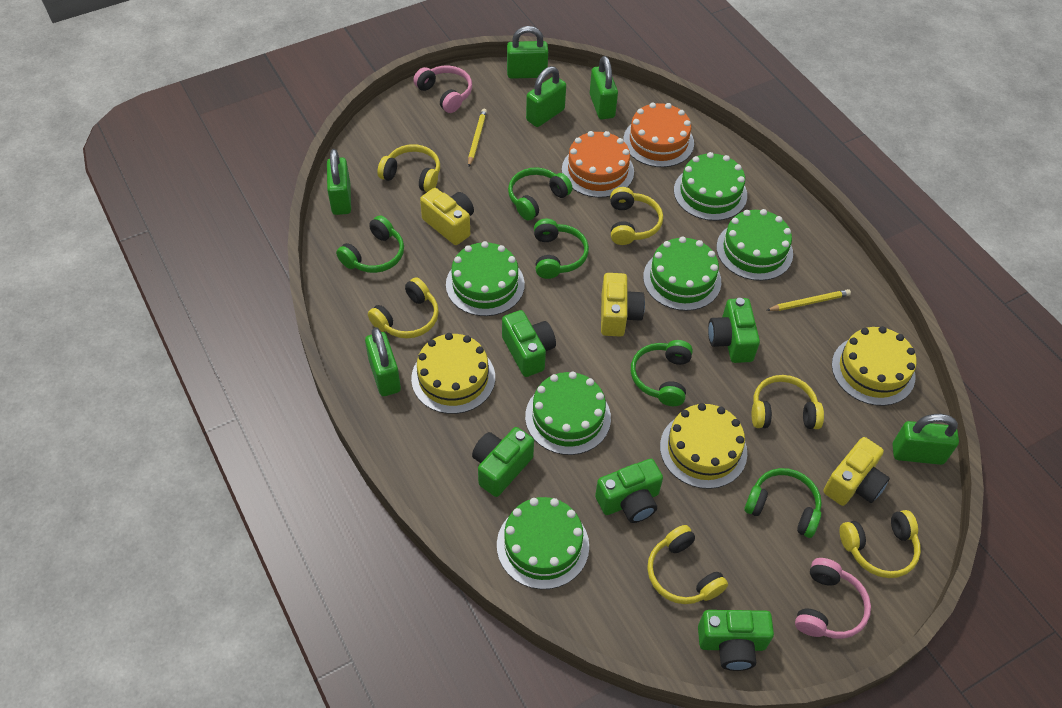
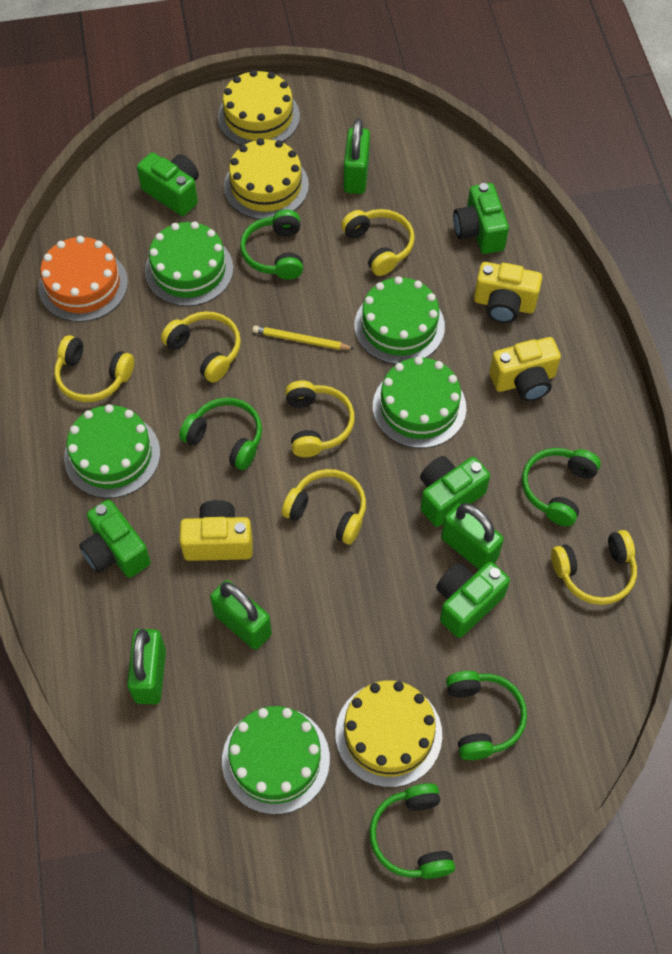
green cake: [446,241,525,316] [497,497,589,589] [525,371,611,455] [643,236,721,311] [674,152,747,221] [716,209,793,281] = 6 -> [64,404,160,498] [145,221,233,306] [222,706,330,814] [354,276,445,364] [373,357,466,448] = 5
green padlock: [327,149,351,215] [365,327,401,396] [507,26,548,79] [526,66,566,127] [590,56,618,119] [893,414,959,465] = 6 -> [127,629,166,704] [210,580,272,650] [344,118,370,194] [441,503,504,570] = 4
orange cake: [562,131,634,198] [623,103,694,167] = 2 -> [38,236,128,322] = 1
pink headphones: [413,65,472,113] [795,558,871,639] = 2 -> none = 0
yellow pencil: [468,109,487,167] [767,289,851,311] = 2 -> [252,325,354,350] = 1

